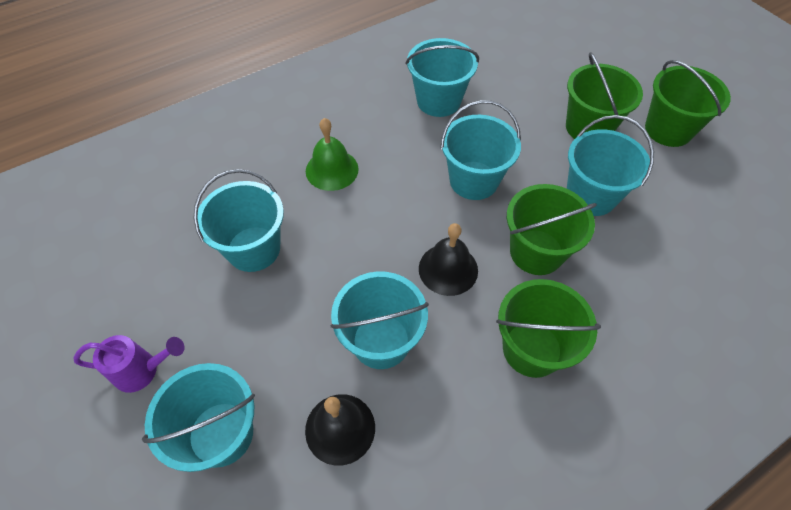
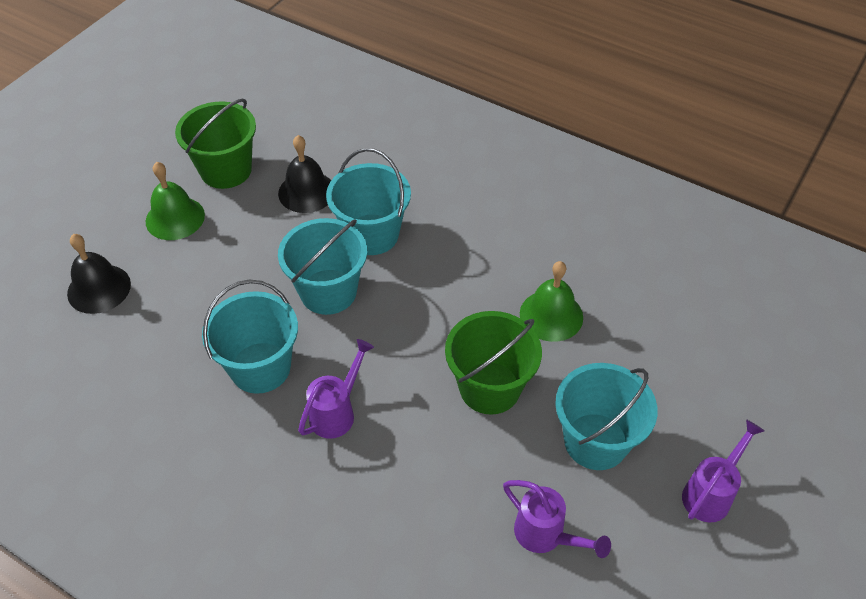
green bell: [306,118,359,191] = 1 -> [146,162,205,240] [520,261,583,342] = 2
green bucket: [496,279,601,378] [507,184,597,275] [566,52,643,139] [645,60,731,147] = 4 -> [175,98,256,189] [445,311,542,415] = 2
purple watering can: [73,335,184,393] = 1 -> [298,339,374,439] [503,480,611,558] [682,419,764,523] = 3
turquoise bucket: [142,363,255,472] [194,169,284,272] [330,271,429,369] [406,38,479,117] [440,100,521,200] [567,115,654,216] = 6 -> [202,280,298,394] [278,218,367,315] [326,148,411,255] [555,363,658,470] = 4

